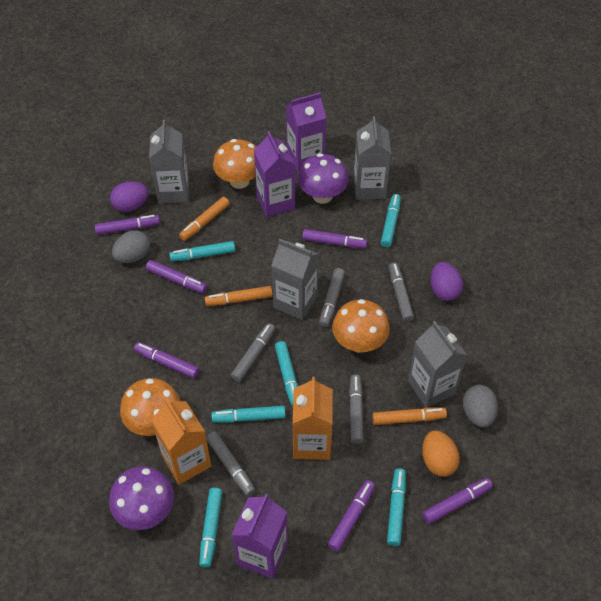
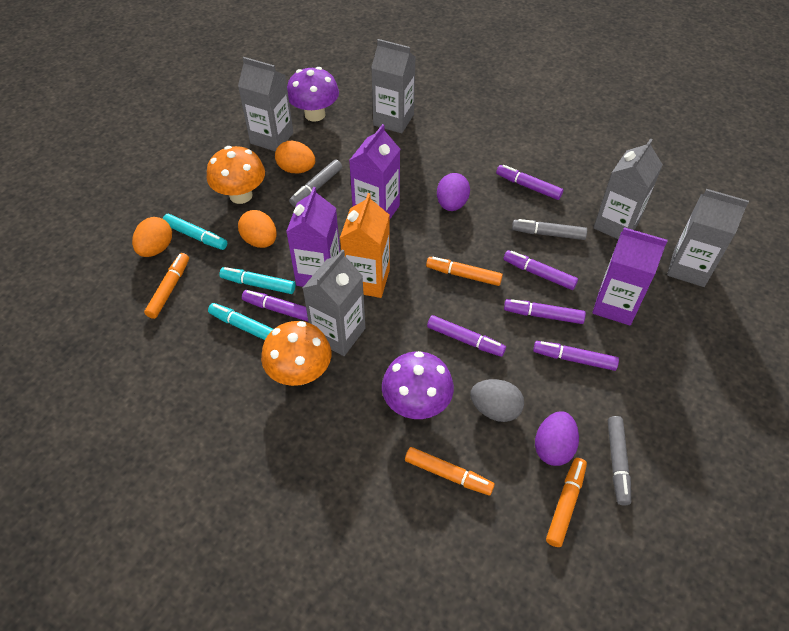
grey carton: [149,120,189,204] [271,239,319,320] [353,116,391,200] [408,321,467,408] = 4 -> [238,57,293,152] [303,249,365,356] [371,39,415,134] [593,138,663,239] [667,189,749,287] = 5
grey egg: [112,230,150,263] [463,385,498,427] = 2 -> [470,379,524,422] = 1
grey marker: [206,431,255,496] [231,323,275,382] [319,268,345,327] [349,374,364,444] [389,263,414,322] = 5 -> [289,160,342,207] [512,219,587,240] [608,416,631,506] = 3
orange carton: [151,398,211,485] [293,377,333,460] = 2 -> [340,193,390,298] = 1
orange egg: [422,430,460,477] = 1 -> [132,217,172,257] [238,210,277,248] [275,141,315,173] = 3
orange marker: [179,197,230,241] [205,286,273,306] [372,407,447,425] = 3 -> [144,253,189,319] [405,447,495,496] [426,257,503,286] [546,458,587,547] = 4
orange mushroom: [120,378,180,436] [213,139,256,189] [332,299,390,353] = 3 -> [207,146,265,204] [261,321,331,386] = 2
turquoise marker: [169,241,235,262] [199,488,222,567] [211,406,286,423] [275,341,298,406] [381,194,401,247] [387,469,406,546] = 6 -> [163,214,227,250] [208,303,273,340] [219,267,296,294] = 3

